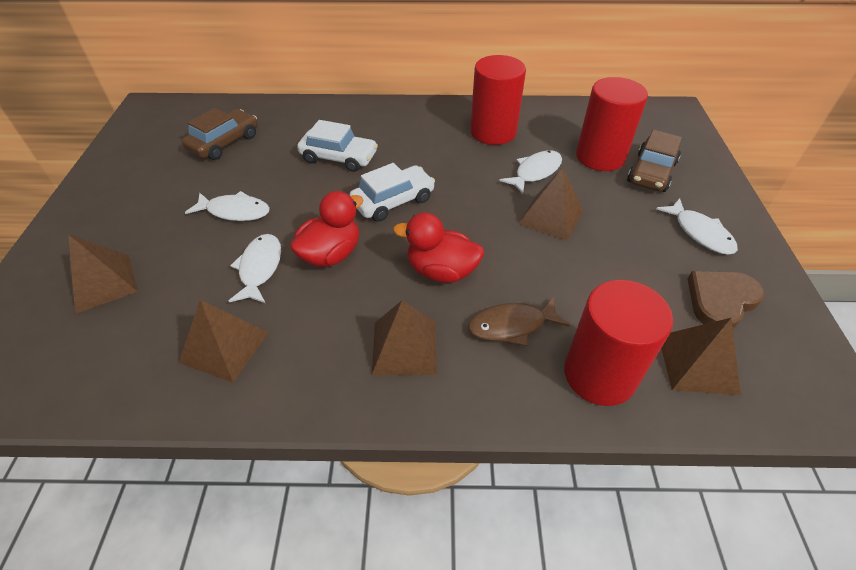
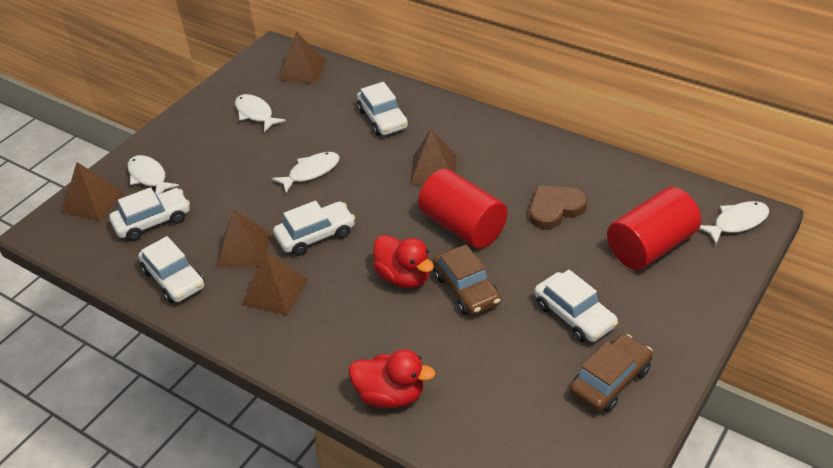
brown fish: [468,297,570,346] = 1 -> none = 0
red cylinder: [470,55,526,145] [564,280,673,406] [576,77,648,171] = 3 -> [418,169,508,248] [607,187,701,270] = 2
white car: [297,120,378,172] [349,163,435,222] = 2 -> [109,187,190,241] [138,236,205,303] [273,201,355,256] [357,82,408,136] [534,270,618,343] = 5

